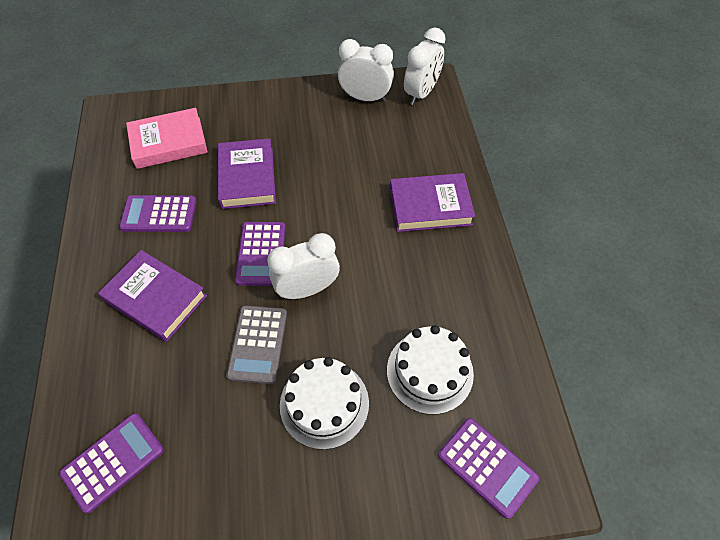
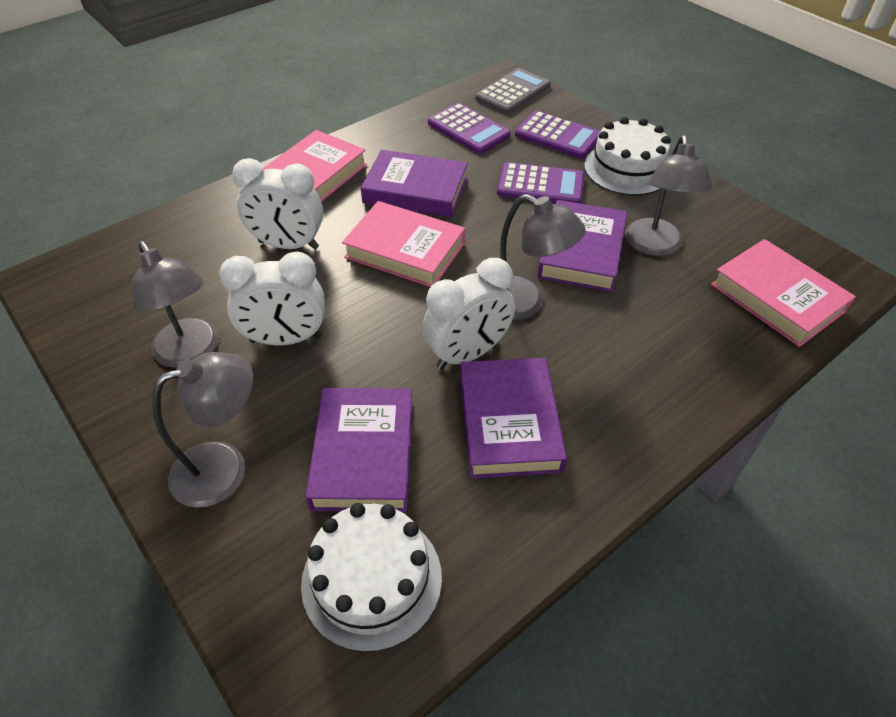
grey lamp: none = 0 -> [132,241,218,368] [152,352,253,508] [500,194,586,320] [625,135,712,256] = 4
pink book: [126,108,208,169] = 1 -> [261,130,367,202] [342,201,465,287] [711,239,856,347] = 3
purple book: [98,250,207,342] [218,138,276,209] [390,173,475,232] = 3 -> [305,388,413,512] [361,150,468,218] [460,358,567,479] [538,200,627,292] = 4
purple calculator: [59,413,164,513] [119,195,197,232] [235,222,286,286] [438,418,539,519] = 4 -> [428,103,511,154] [497,162,584,204] [515,111,600,159] = 3

